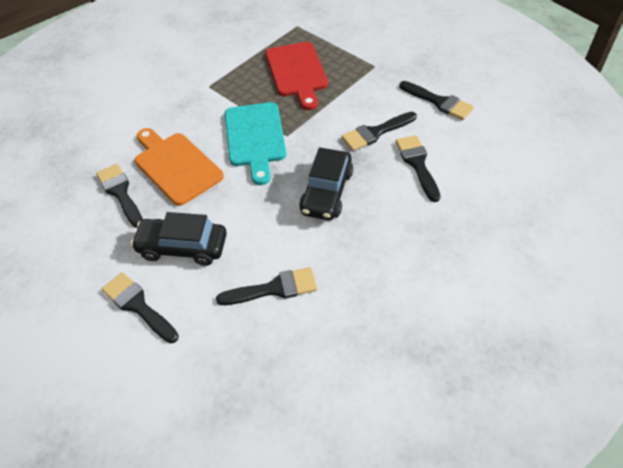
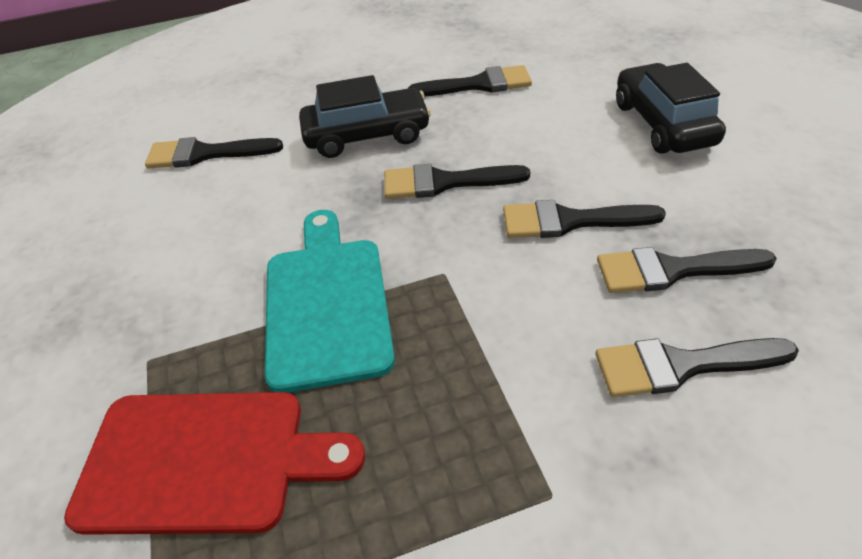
orange cutting board: [135,128,224,206] = 1 -> none = 0

